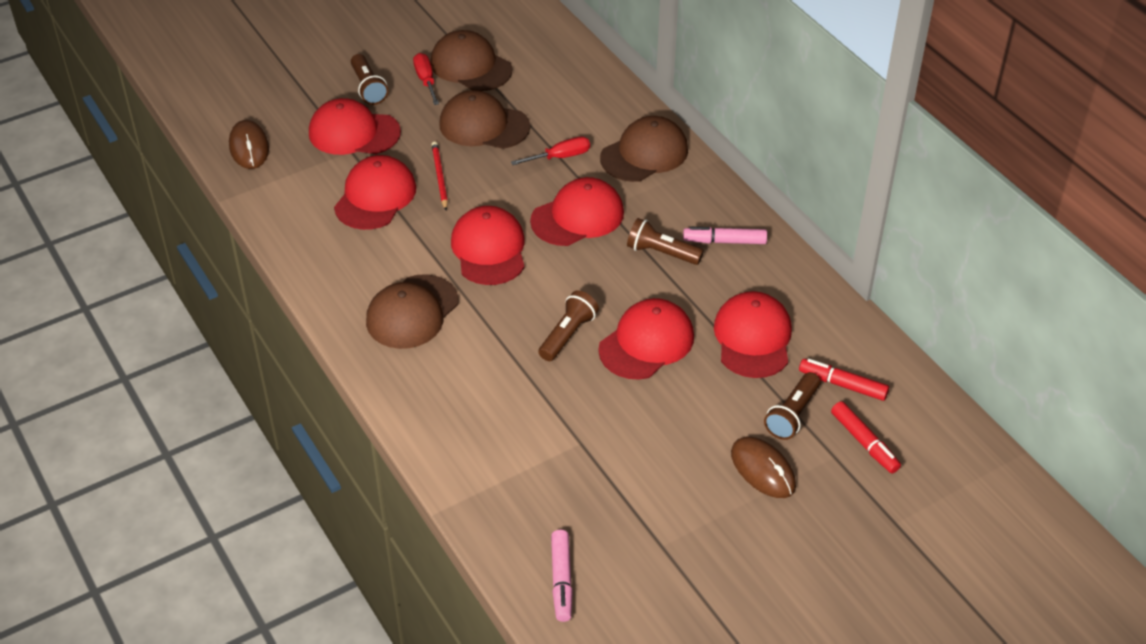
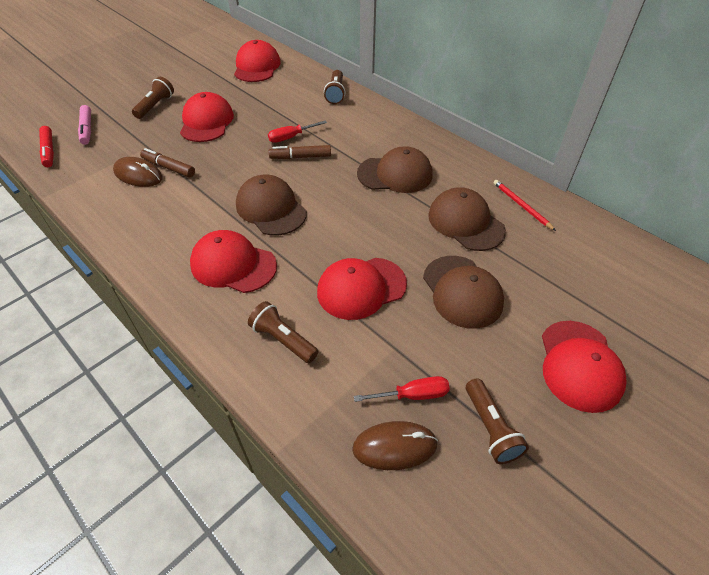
brown marker: none = 0 -> [140,148,195,177] [269,145,331,159] = 2
pink marker: [551,530,573,622] [683,227,767,244] = 2 -> [78,105,91,145] = 1
red cap: [309,98,401,155] [334,155,416,230] [451,206,525,285] [530,177,624,246] [598,298,694,380] [714,291,792,378] = 6 -> [180,92,234,142] [190,230,277,293] [234,40,281,82] [317,258,407,320] [542,321,627,413] = 5
red marker: [799,359,889,401] [831,401,901,473] = 2 -> [39,126,54,167] = 1

